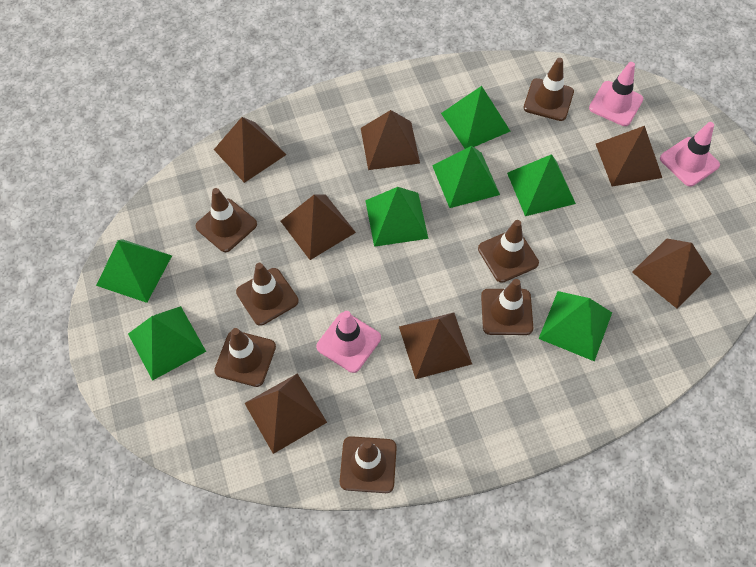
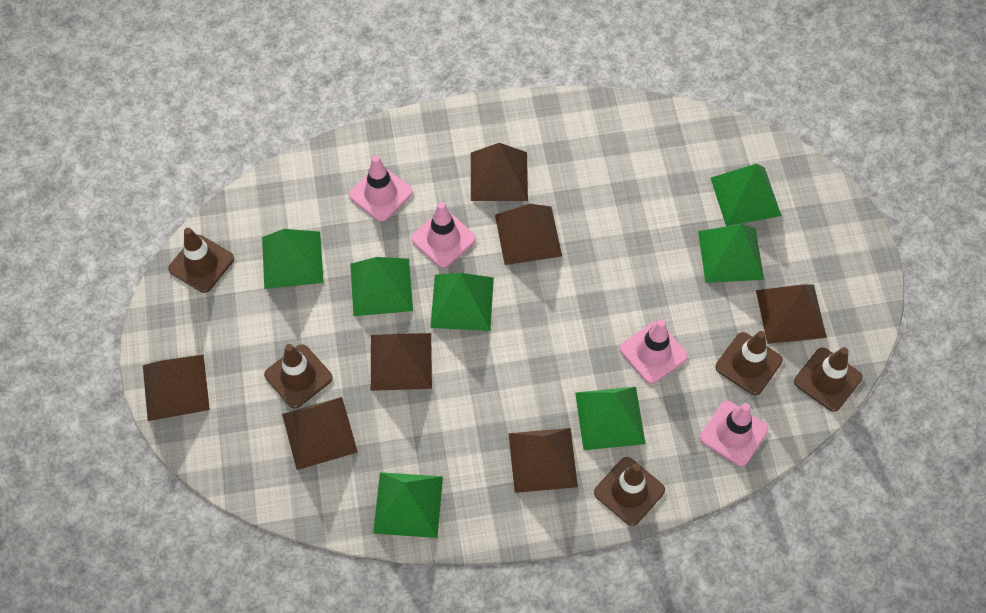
brown traffic cone: [195,188,257,252] [214,328,276,387] [236,263,299,326] [340,436,397,493] [478,220,539,283] [481,279,533,335] [524,58,574,121] = 7 -> [168,228,234,293] [264,344,333,408] [594,457,665,526] [715,331,783,395] [794,347,862,412] = 5
pink traffic cone: [316,311,381,373] [589,62,643,126] [660,122,720,187] = 3 -> [349,155,413,222] [411,202,476,268] [620,319,688,384] [700,401,768,466] = 4

